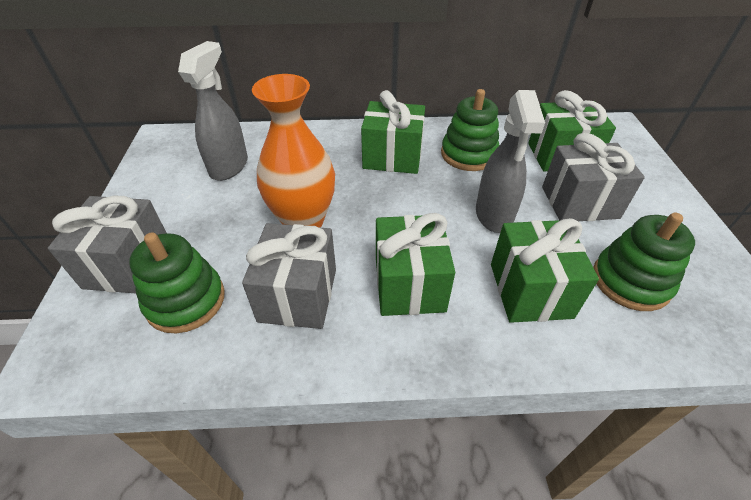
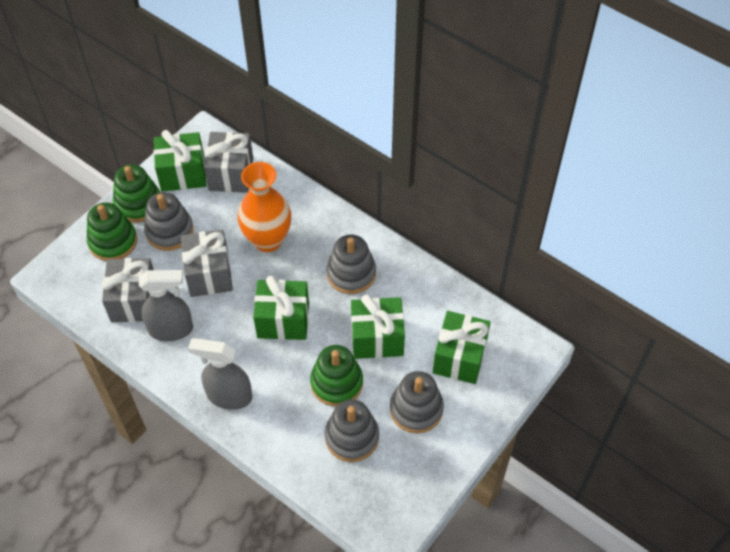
grey stacking toy: none = 0 -> [144,192,194,251] [325,399,379,462] [327,234,376,294] [390,371,444,433] = 4

